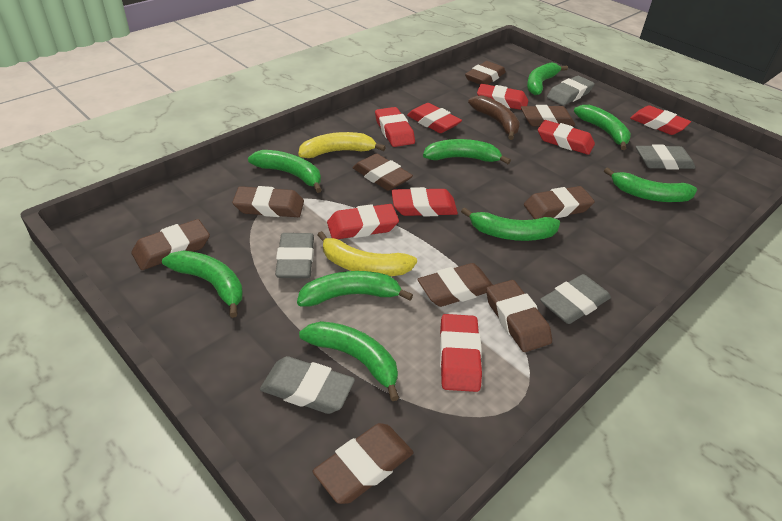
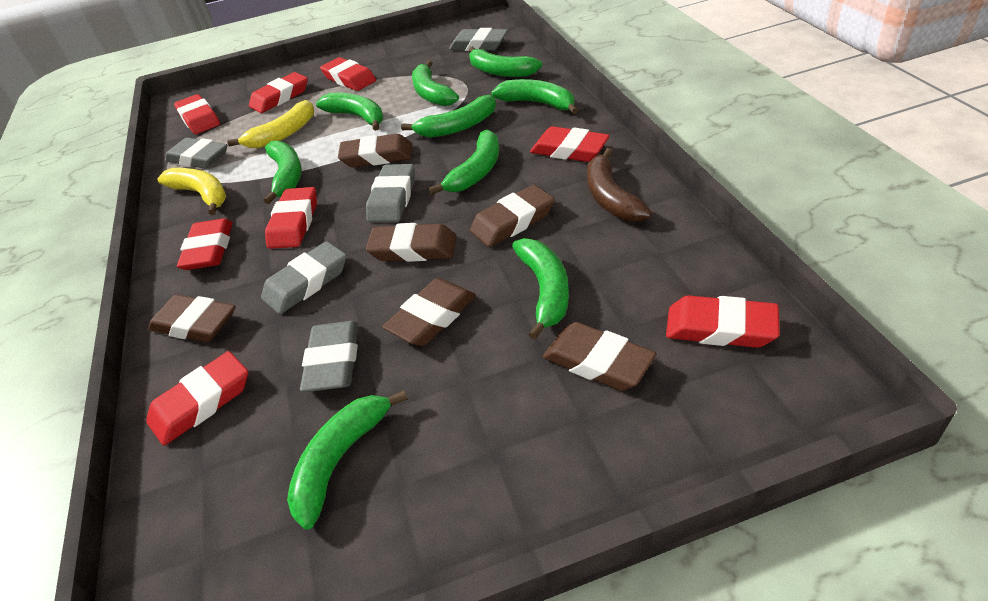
brown eraser: [131,219,210,270] [232,186,304,217] [313,423,413,504] [353,153,413,191] [417,263,493,307] [465,61,506,85] [486,280,552,352] [521,105,575,127] [524,186,595,219] = 9 -> [148,294,236,342] [338,134,412,167] [366,223,456,262] [382,278,476,346] [470,185,555,247] [543,322,656,391] = 6

